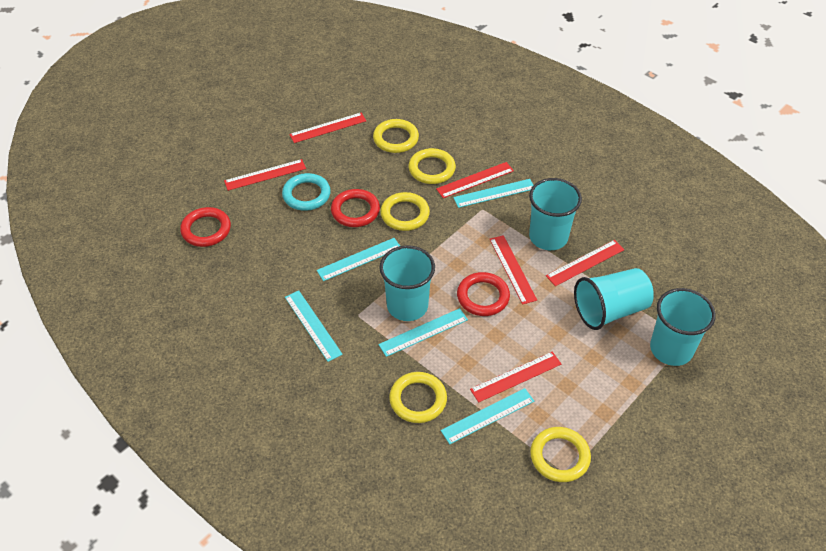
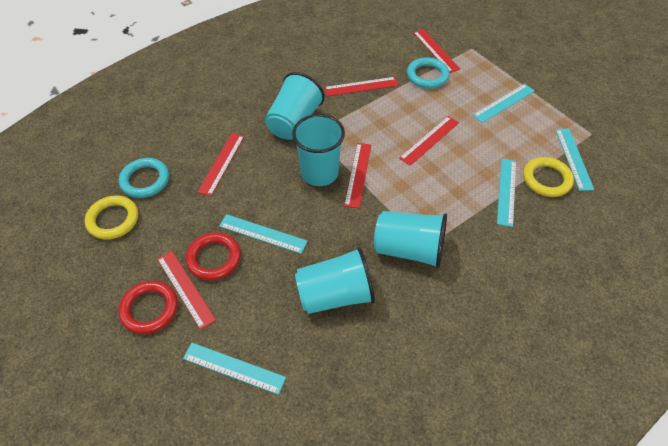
red ring: [180,207,231,247] [331,189,380,227] [457,272,510,316] = 3 -> [118,281,178,334] [186,232,241,280] = 2
turquoise ring: [282,173,331,211] = 1 -> [119,158,169,198] [407,57,449,89] = 2
yellow ring: [373,119,419,153] [380,192,430,231] [389,372,447,423] [409,148,456,184] [530,427,591,482] = 5 -> [85,195,138,240] [523,157,574,197] = 2

